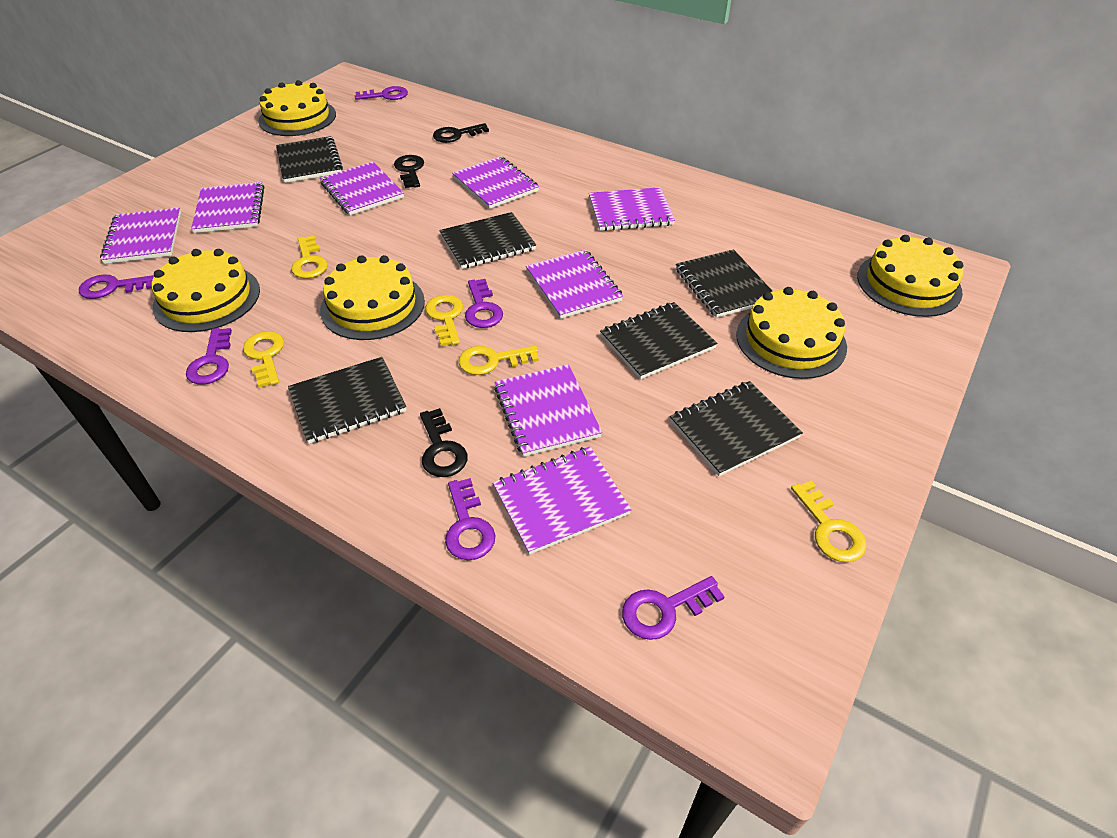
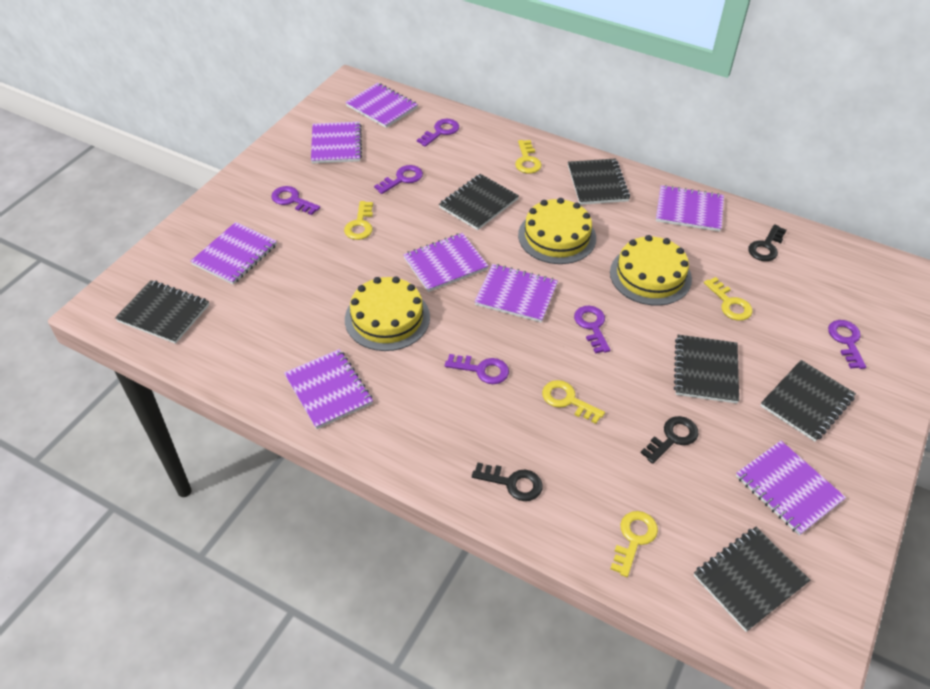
yellow cake: [152,249,260,332] [258,80,336,136] [320,255,425,340] [736,287,847,379] [857,235,964,317] = 5 -> [345,277,430,351] [518,198,596,264] [610,235,692,306] = 3

